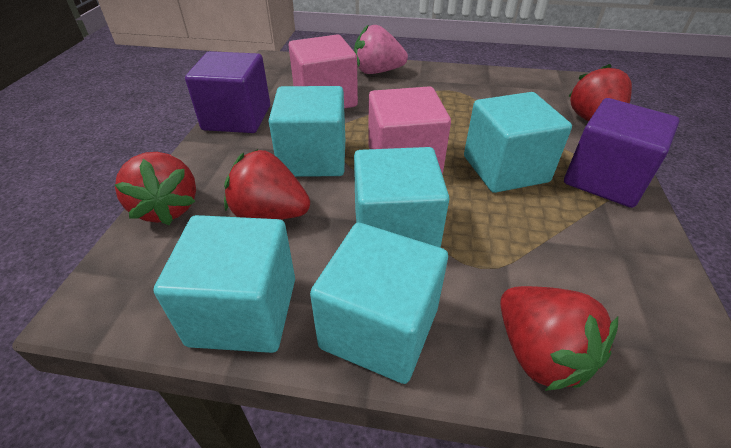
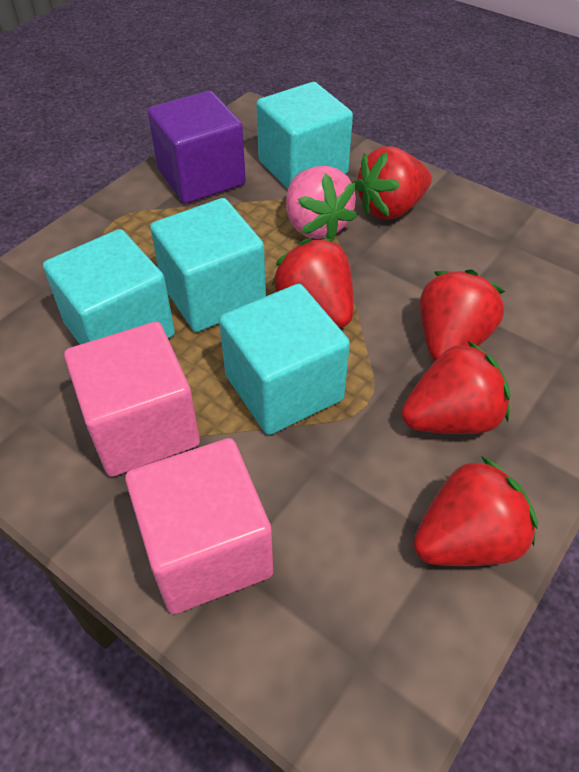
purple cube: [185,51,270,133] [564,98,680,208] = 2 -> [148,91,246,203] = 1
red strawberry: [115,152,196,225] [224,149,310,219] [500,286,618,391] [568,64,632,122] = 4 -> [272,238,354,328] [355,146,432,220] [401,340,510,434] [413,456,538,566] [420,269,505,362] = 5
turquoise cube: [153,215,295,353] [269,86,345,177] [310,223,448,384] [354,147,449,248] [464,92,572,193] = 5 -> [43,229,175,344] [150,198,266,332] [219,284,350,435] [256,82,353,189] = 4

